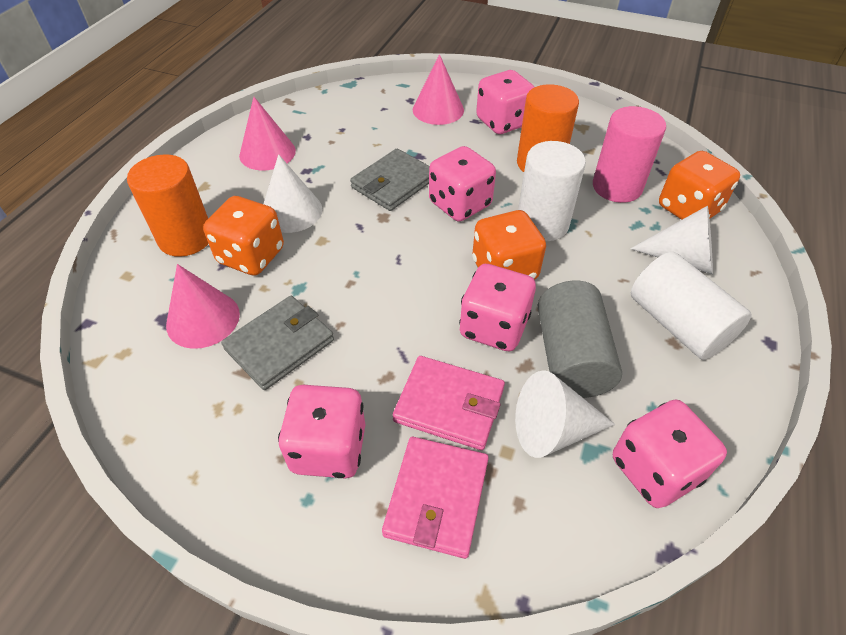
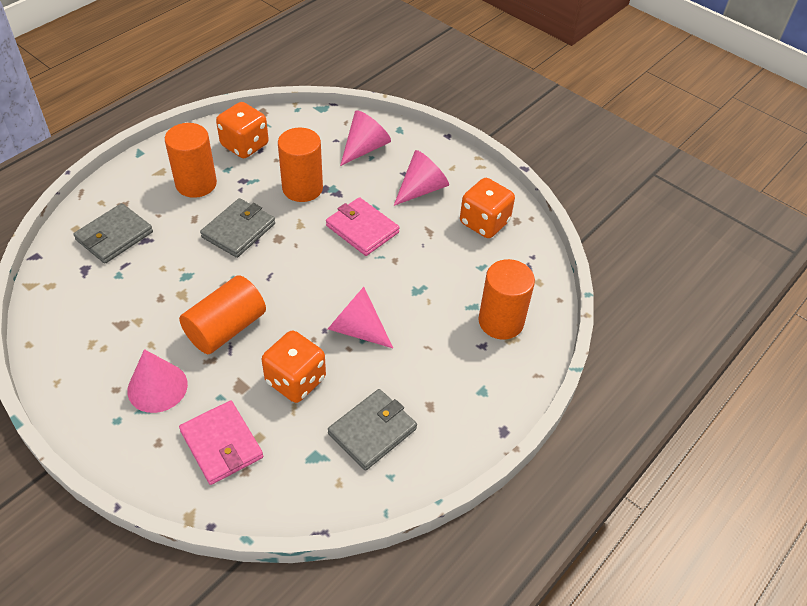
grey cylinder: [538,280,622,398] = 1 -> none = 0
grey wallet: [221,296,334,390] [350,149,430,211] = 2 -> [73,203,153,264] [200,198,275,258] [328,389,417,471] = 3
orange cylinder: [127,154,209,257] [517,84,579,172] = 2 -> [165,123,217,198] [179,275,266,354] [278,128,323,202] [479,259,535,339] = 4
pink cone: [166,264,240,349] [239,97,296,171] [413,54,464,125] = 3 -> [127,349,188,413] [328,287,393,348] [340,110,391,166] [394,150,449,206] = 4
pink cylinder: [593,106,666,203] = 1 -> none = 0
pink dice: [278,385,365,478] [429,146,496,222] [459,264,536,351] [476,70,534,134] [613,399,727,508] = 5 -> none = 0
white cone: [263,154,322,233] [515,370,615,458] [630,206,713,274] = 3 -> none = 0
white cylinder: [518,141,586,241] [631,252,752,360] = 2 -> none = 0

